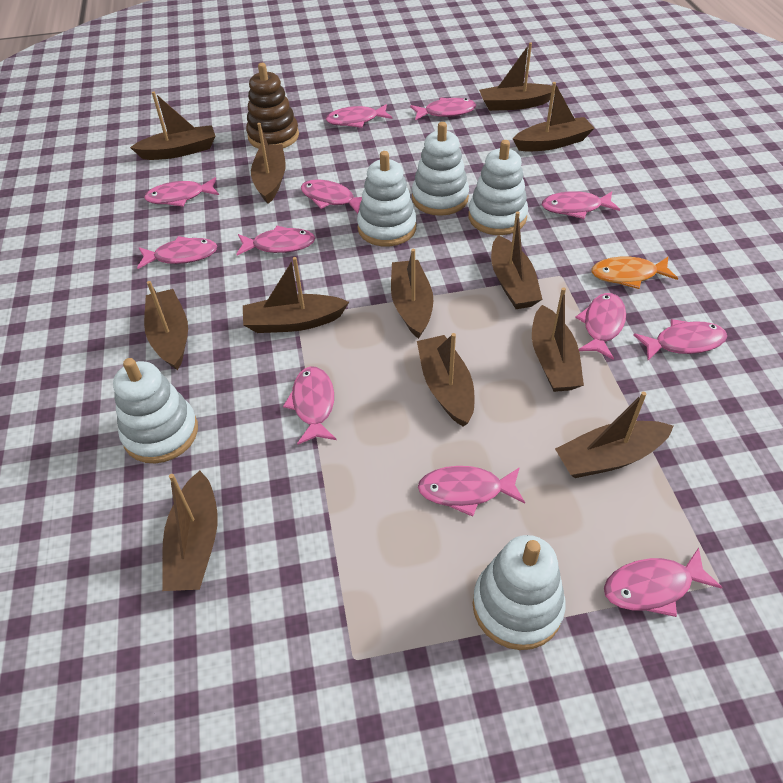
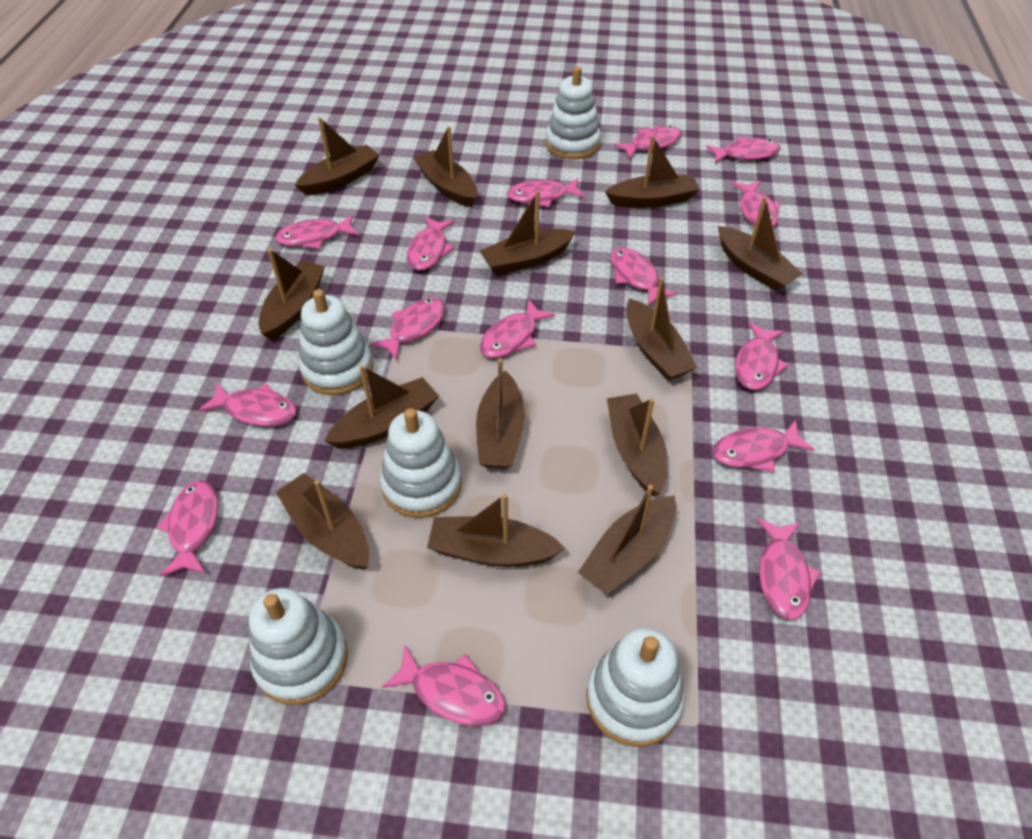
brown boat: [130,91,216,160] [144,281,188,370] [162,471,218,591] [243,257,349,333] [251,123,286,204] [391,249,433,339] [417,333,475,426] [479,42,556,111] [491,211,543,309] [513,82,595,152] [532,287,584,392] [555,392,674,478] = 12 -> [259,249,325,340] [276,473,369,570] [295,117,380,196] [325,365,439,449] [414,126,477,208] [427,494,566,567] [476,359,524,469] [480,191,576,275] [578,485,676,595] [605,135,700,208] [607,394,667,496] [626,277,697,381] [718,196,803,291] = 13
brown stacking toy: [246,63,299,149] = 1 -> none = 0
orange fish: [591,257,678,289] = 1 -> none = 0
pink fish: [137,236,218,269] [144,177,219,207] [236,226,315,255] [283,366,336,445] [301,180,362,214] [326,104,393,128] [410,98,476,120] [418,466,525,517] [542,191,620,219] [575,293,626,360] [604,547,722,617] [634,319,727,360] = 12 -> [156,480,219,576] [199,382,297,426] [275,215,359,249] [370,298,446,360] [382,644,506,726] [407,216,455,270] [480,299,555,358] [507,178,585,207] [611,248,677,306] [614,126,682,159] [706,137,781,163] [712,420,815,472] [731,180,781,228] [735,322,788,390] [757,518,821,620] = 15

